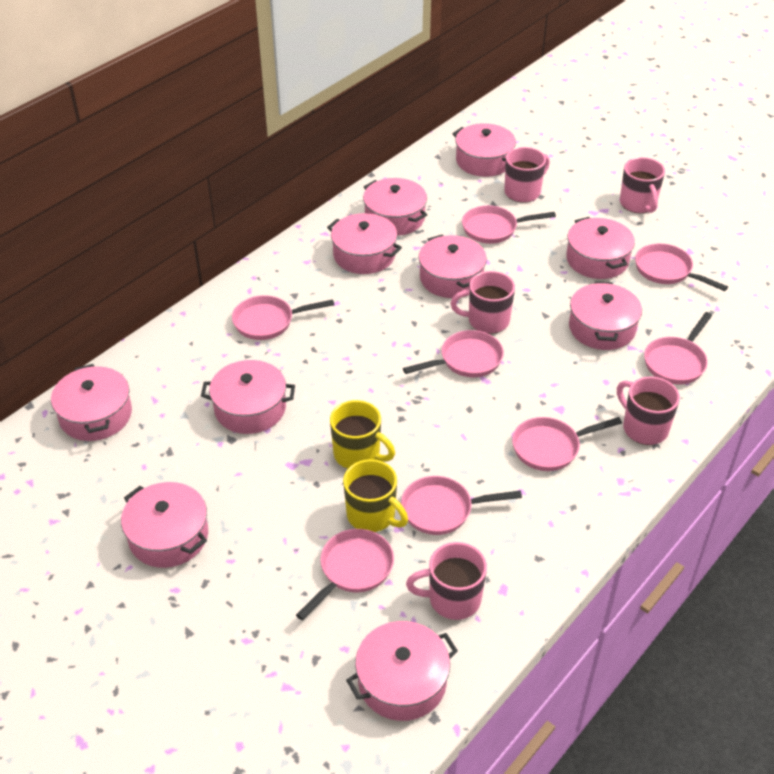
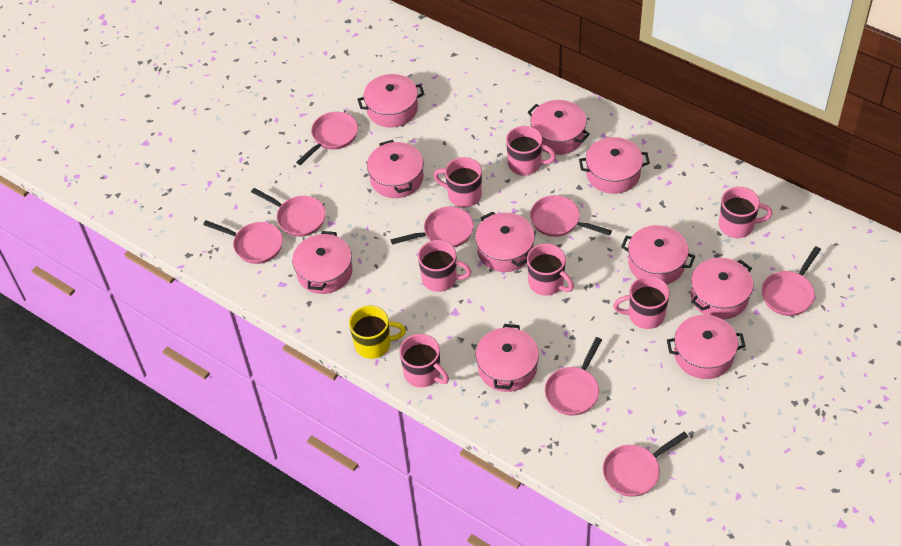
pink mug: [406,542,487,620] [451,271,515,334] [504,147,550,203] [617,376,680,445] [620,157,665,213] = 5 -> [399,334,449,388] [418,240,472,292] [433,157,482,208] [506,126,556,176] [527,243,574,296] [613,276,670,329] [719,187,772,238] = 7
yellow mug: [330,400,395,468] [343,459,408,532] = 2 -> [349,306,406,359] = 1

